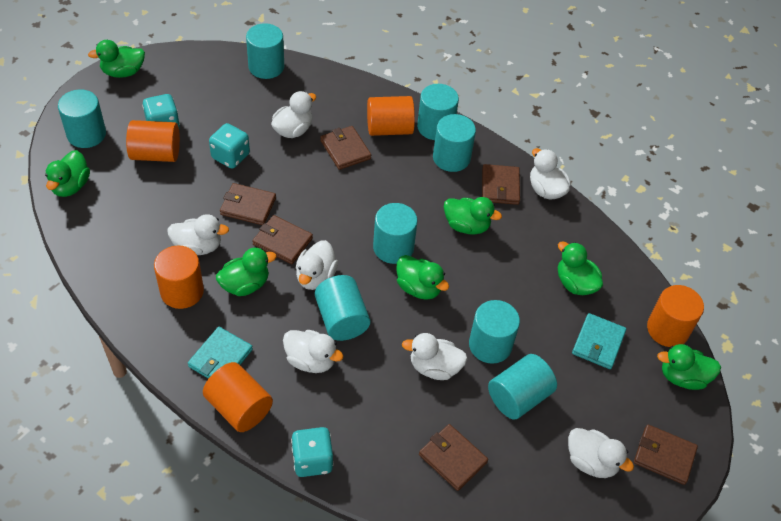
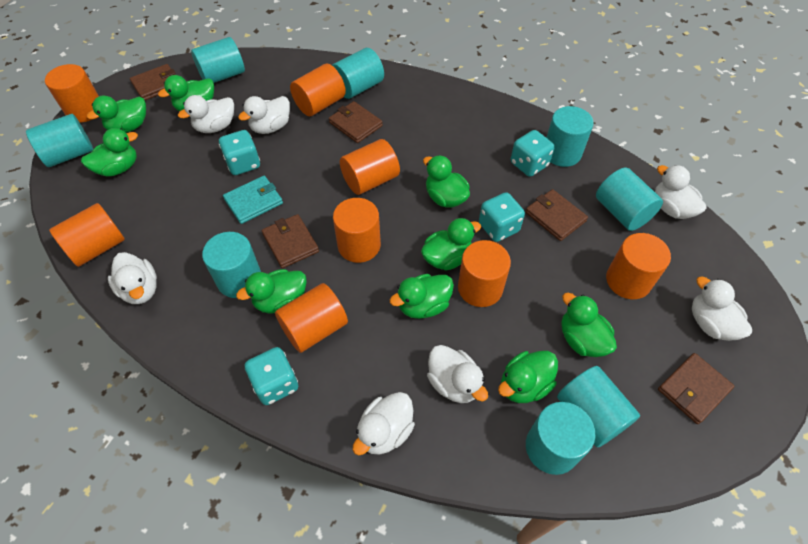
brown wallet: [220,183,276,225] [252,215,313,264] [320,126,371,170] [419,424,488,491] [482,164,520,205] [634,424,698,485] = 6 -> [130,64,176,100] [262,214,319,268] [329,101,383,143] [525,189,588,241] [658,353,734,424] = 5
green duck: [45,150,90,197] [88,40,145,78] [216,248,276,296] [396,255,449,300] [444,197,502,235] [558,241,603,295] [657,344,721,390] = 7 -> [81,128,138,177] [87,96,146,133] [158,75,214,111] [236,269,307,314] [390,274,454,319] [421,218,481,270] [423,155,470,208] [498,351,558,403] [561,293,617,357] = 9
orange cylinder: [126,120,180,162] [154,245,204,309] [203,362,273,432] [367,96,415,136] [647,285,704,347] = 5 -> [45,64,99,122] [49,203,125,267] [275,283,348,353] [290,64,346,116] [333,198,381,263] [340,139,400,195] [458,240,511,307] [606,233,671,299] = 8
turquoise dice: [142,94,180,128] [209,123,250,169] [291,427,334,477] = 3 -> [219,130,260,175] [245,347,298,405] [479,192,525,242] [511,130,555,177] = 4
turquoise wallet: [188,327,253,379] [572,313,626,369] = 2 -> [223,176,283,224] = 1

